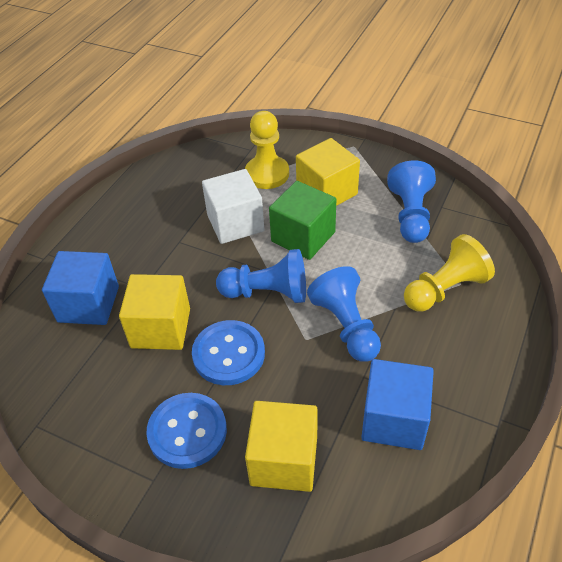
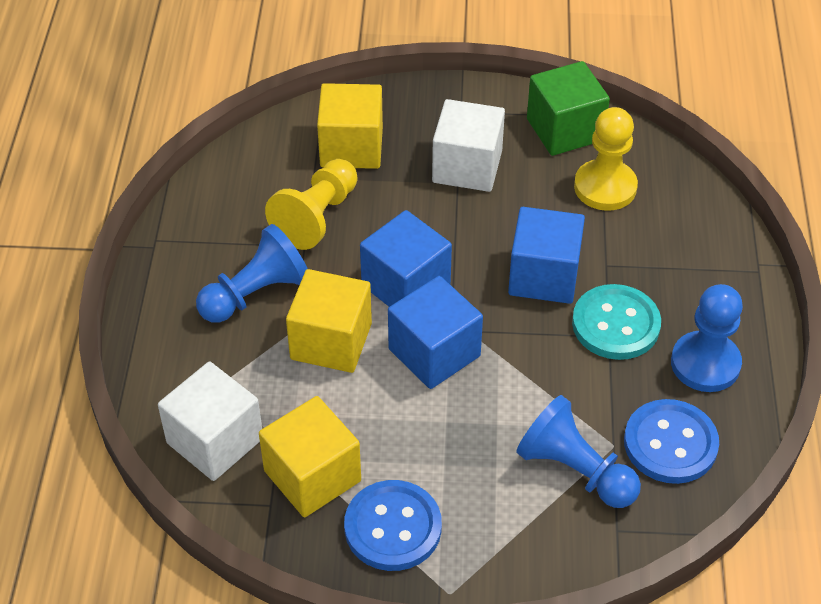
blue cube: [42,251,119,325] [361,359,434,450] = 2 -> [360,210,452,307] [388,276,483,389] [508,207,585,304] = 3
turquoise button: none = 0 -> [572,284,661,360] = 1
white cube: [202,169,265,244] = 1 -> [158,362,262,481] [432,99,505,192] = 2

